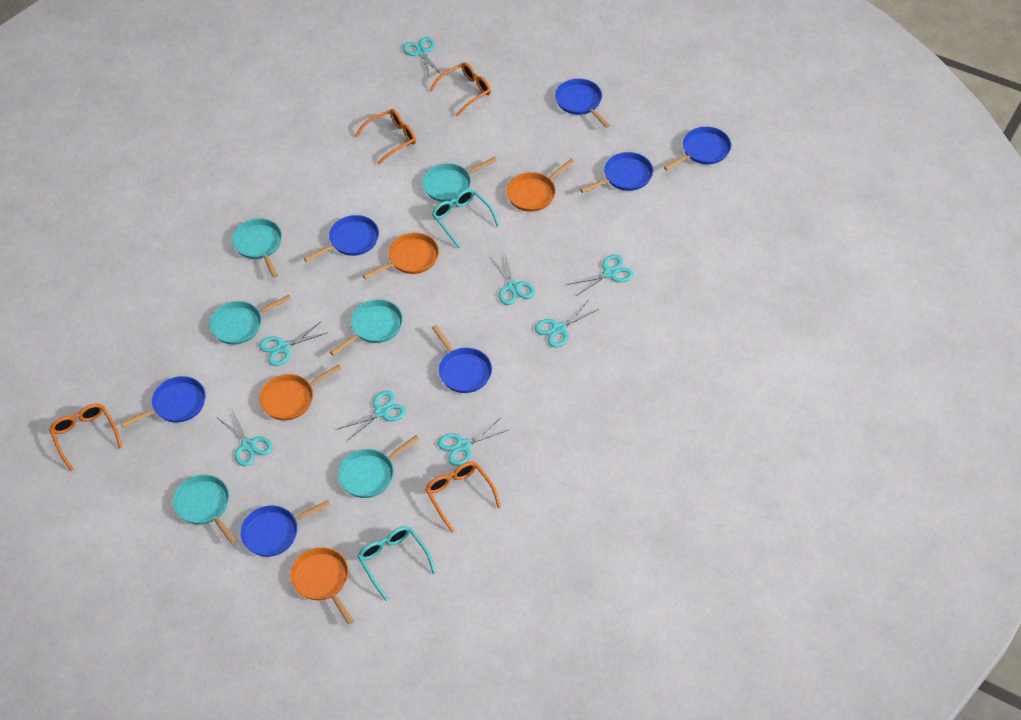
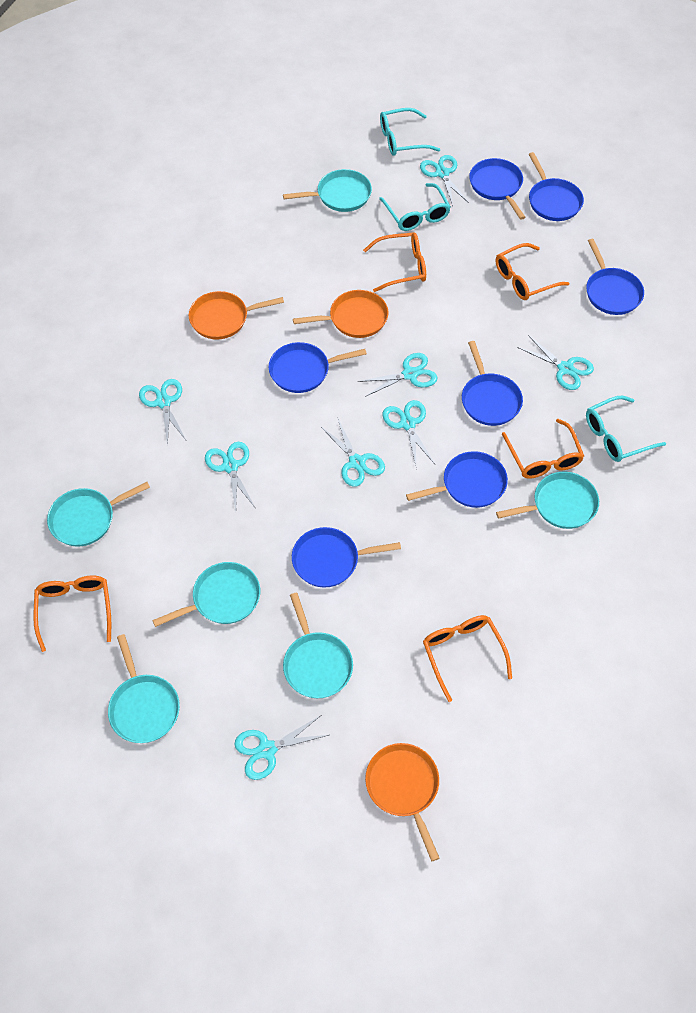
orange glasses: [49,403,122,471] [355,109,416,165] [425,462,501,533] [429,62,491,117] = 4 -> [33,575,111,652] [363,232,426,292] [423,615,512,702] [496,243,569,300] [502,419,584,479] = 5
orange pan: [259,364,342,420] [290,547,354,625] [363,233,439,279] [506,159,575,212] = 4 -> [189,291,284,339] [293,290,388,338] [365,743,439,861] = 3
turquoise glasses: [358,526,436,601] [432,189,499,248] = 2 -> [379,183,451,231] [380,108,441,156] [586,396,666,462] = 3

